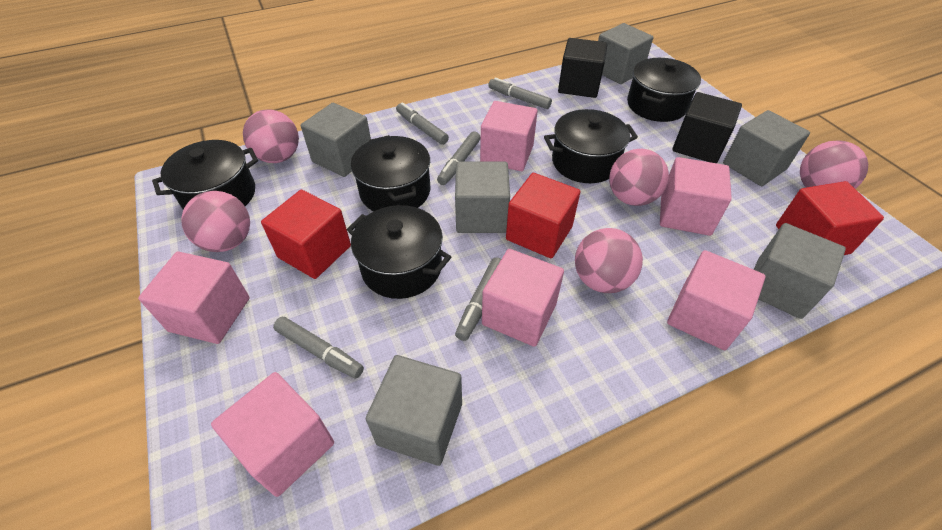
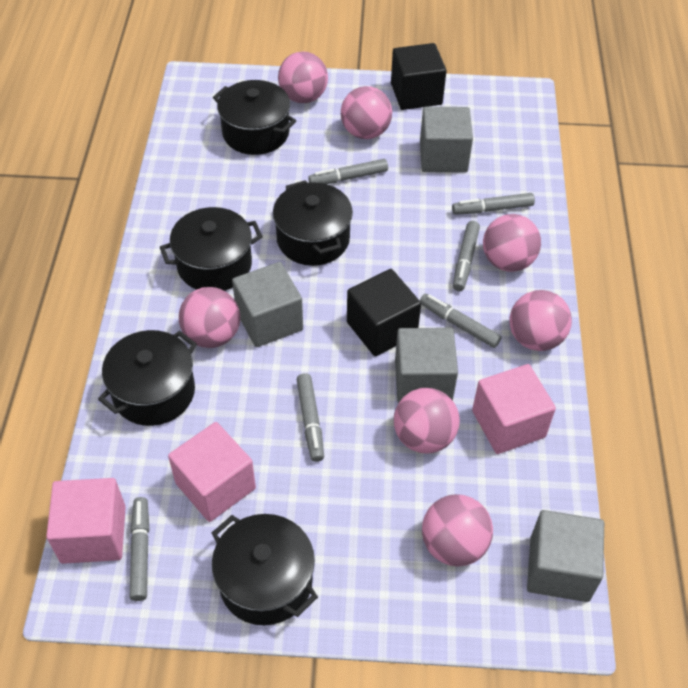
grey cube: [301,103,371,177] [366,355,462,466] [455,162,510,233] [598,23,653,84] [723,110,810,186] [753,223,846,319] = 6 -> [232,262,303,347] [395,328,458,403] [420,107,473,172] [527,510,604,602] = 4
grey marker: [273,317,364,379] [396,102,449,145] [437,131,481,185] [455,257,501,341] [488,78,552,109] = 5 -> [130,497,150,601] [296,373,324,462] [308,159,388,184] [420,294,501,348] [452,193,535,215] [453,221,480,291] = 6
pink ball: [181,191,250,252] [243,109,299,163] [575,228,643,293] [609,149,669,206] [800,140,868,189] = 5 -> [179,287,240,348] [278,51,328,103] [341,86,392,139] [394,388,460,453] [422,494,493,566] [483,214,541,272] [509,290,572,351] = 7
pink cube: [138,252,250,344] [211,372,334,497] [480,101,538,171] [482,249,564,347] [660,157,732,236] [667,250,766,350] = 6 -> [46,478,126,564] [168,422,256,522] [472,364,556,454] = 3
red cube: [261,190,351,279] [506,173,580,258] [776,181,884,255] = 3 -> none = 0

